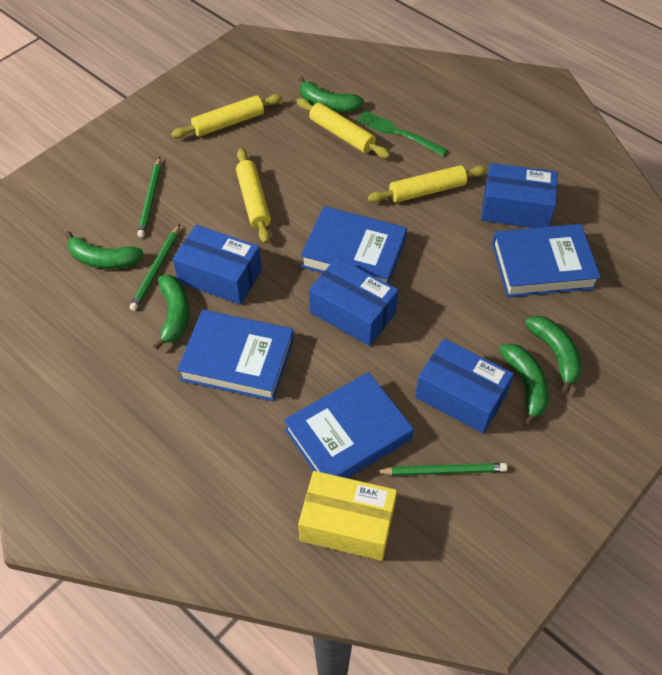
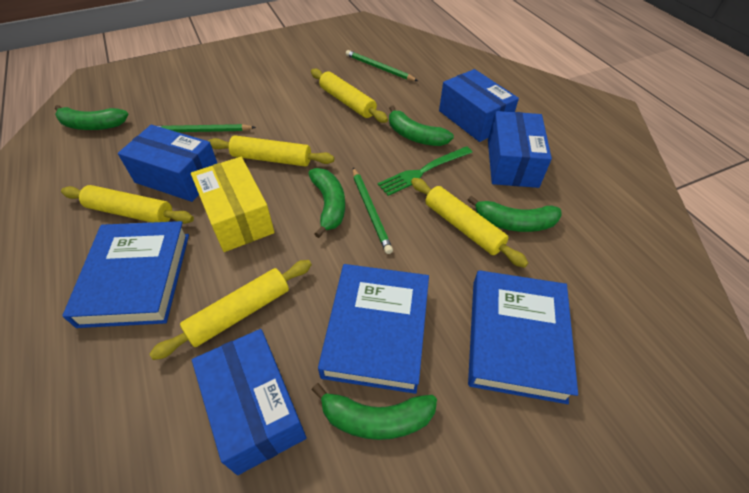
blue book: [177,310,294,401] [284,372,414,478] [301,206,407,284] [492,224,601,297] = 4 -> [62,221,189,328] [318,264,429,394] [468,270,578,404] = 3
yellow rolling pin: [171,94,283,139] [236,148,271,244] [296,98,390,158] [368,165,487,203] = 4 -> [61,185,194,224] [149,260,312,360] [208,135,334,166] [311,68,388,123] [411,178,528,268] = 5

